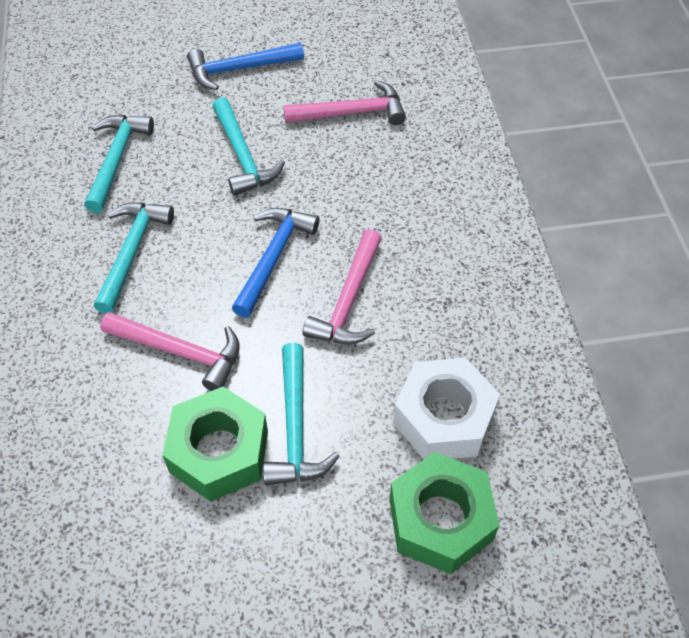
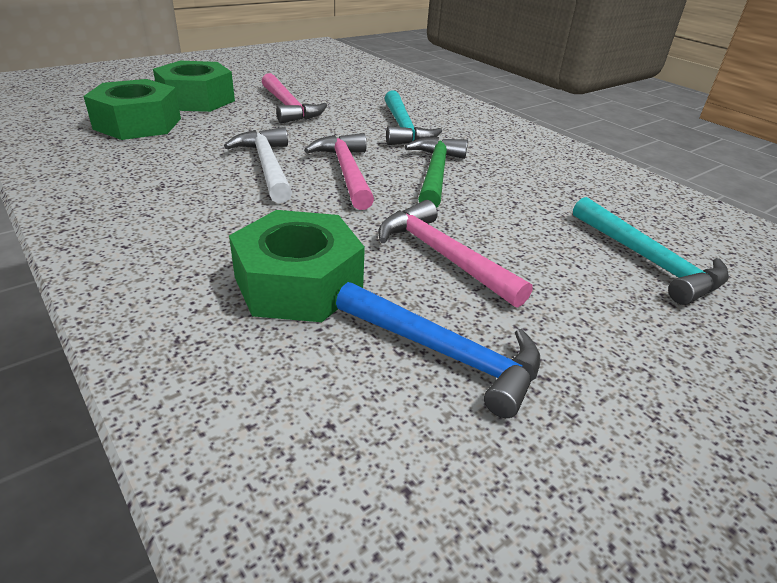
blue hammer: [187,43,304,90] [232,208,320,318] = 2 -> [336,282,541,418] = 1
green hammer: none = 0 -> [404,137,468,208] = 1
green nut: [162,387,268,502] [389,452,499,574] = 2 -> [83,79,181,140] [153,61,235,112] [229,210,365,322] = 3
turquoise hammer: [84,115,154,213] [94,202,174,314] [212,97,285,196] [263,343,340,485] = 4 -> [385,91,442,145] [573,197,729,305] = 2
white hammer: none = 0 -> [224,127,292,203] = 1
white nut: [393,358,500,459] = 1 -> none = 0

